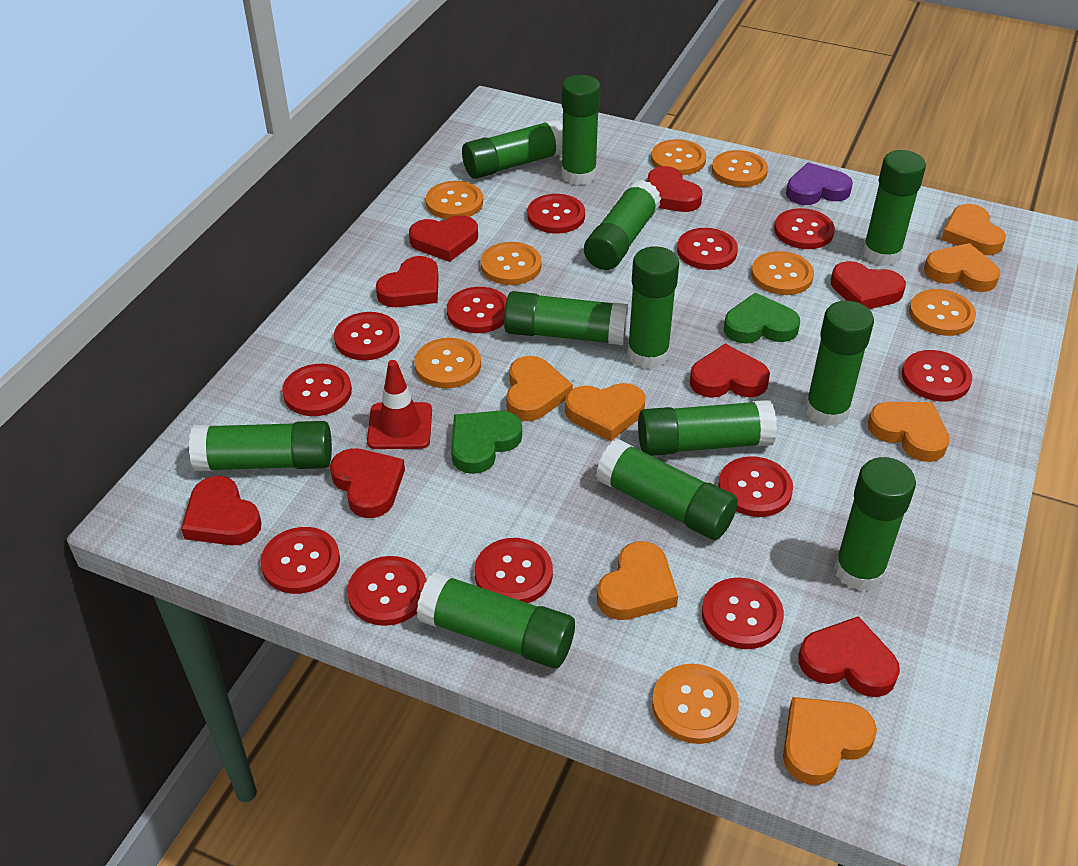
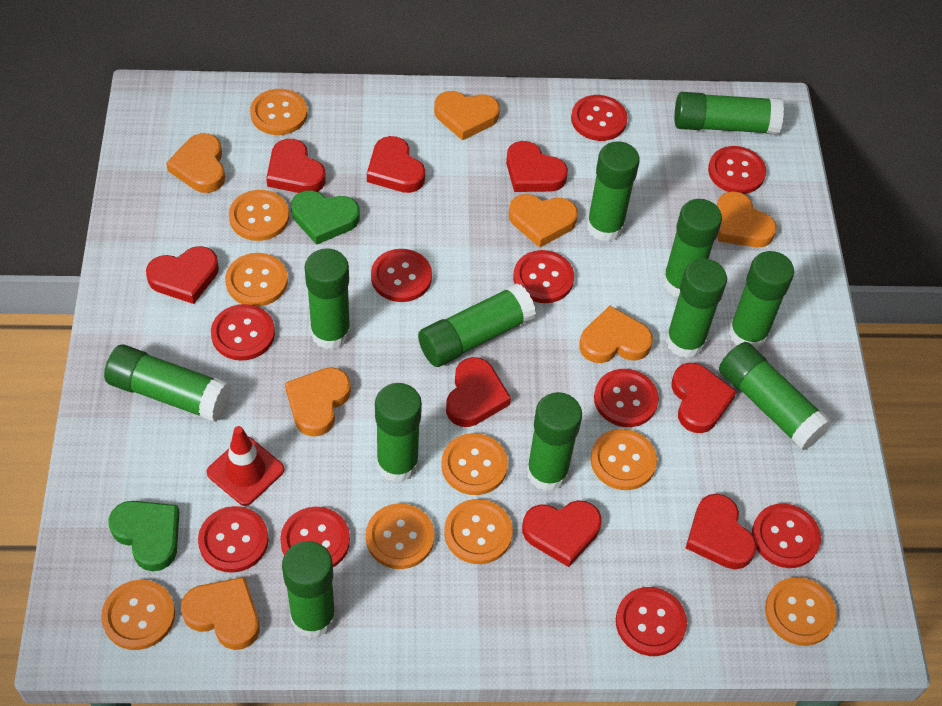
orange button: [414,338,481,388] [426,181,483,219] [481,242,542,285] [651,139,706,175] [652,664,739,744] [712,150,768,187] [751,251,814,295] [909,289,976,336] = 8 -> [101,580,175,650] [225,253,288,307] [229,190,289,241] [250,89,307,135] [366,503,434,569] [441,433,508,495] [444,499,513,564] [590,429,657,490] [765,577,837,646] = 9
purple heart: [786,162,853,205] = 1 -> none = 0
red button: [260,527,340,594] [282,364,352,416] [334,312,400,360] [347,556,427,626] [447,287,507,333] [475,538,553,603] [527,194,585,234] [677,228,738,270] [702,577,784,649] [718,456,793,517] [774,208,835,249] [902,350,972,402] = 12 -> [198,506,269,573] [211,304,275,361] [280,507,350,567] [371,249,432,302] [513,250,574,303] [571,95,628,141] [594,369,659,427] [616,587,687,656] [708,146,766,194] [752,503,821,568] = 10

